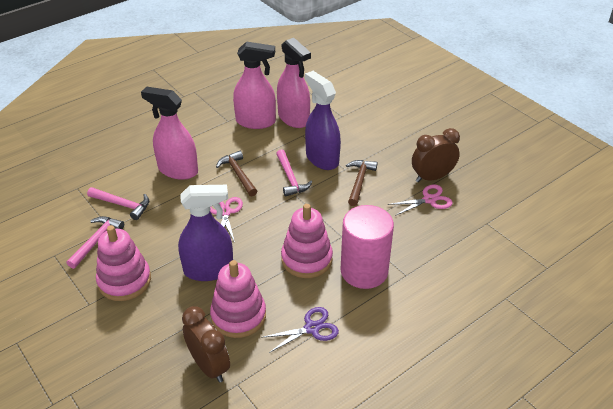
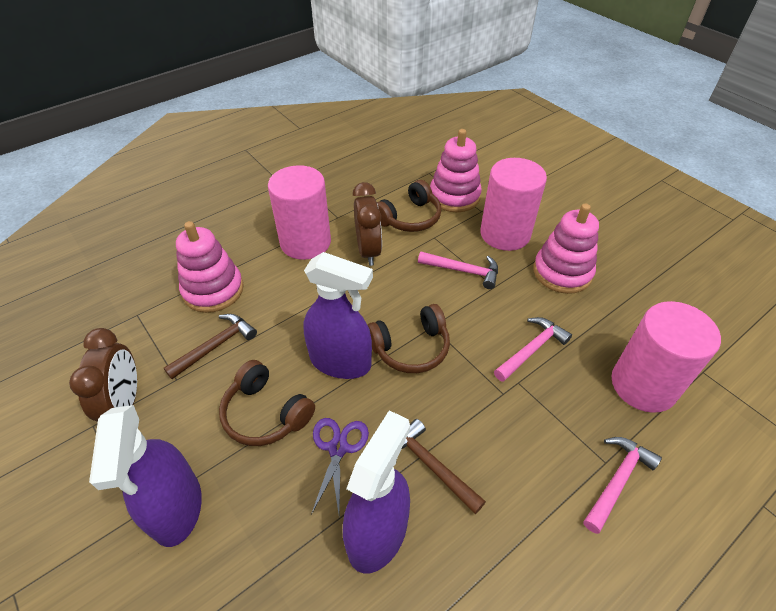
brown headphones: none = 0 -> [219,360,315,446] [368,304,450,373] [377,180,441,232] = 3
pink cylinder: [340,205,394,289] = 1 -> [268,165,331,260] [480,158,547,251] [611,301,721,413] = 3
pink scissors: [210,197,243,242] [388,184,452,216] = 2 -> none = 0
pink spray bottle: [141,87,198,180] [233,41,276,129] [277,38,311,128] = 3 -> none = 0
purple spray bottle: [178,185,233,281] [305,71,341,170] = 2 -> [89,405,202,547] [303,252,373,379] [343,410,410,573] = 3

